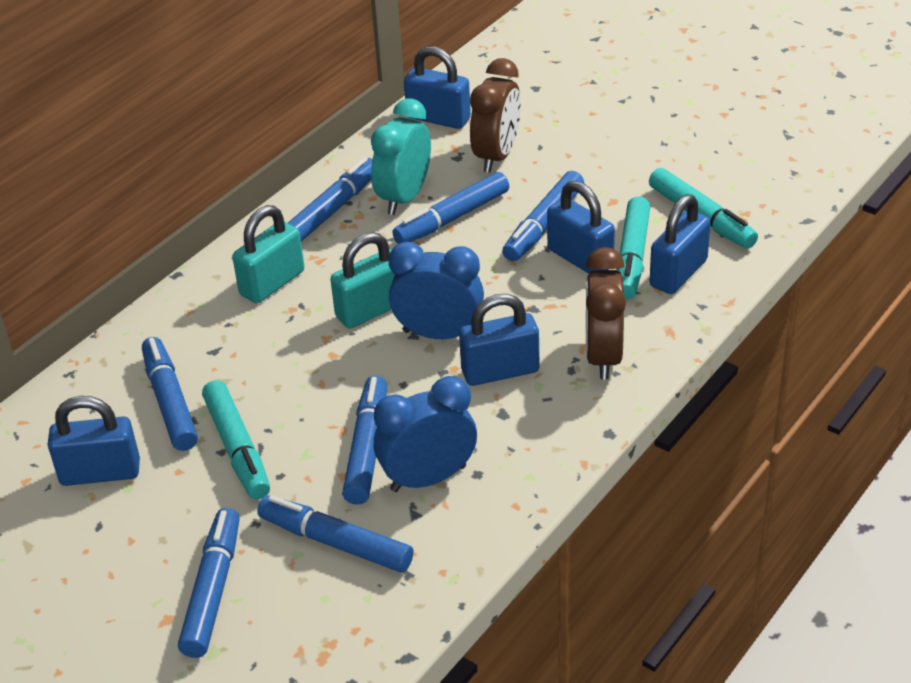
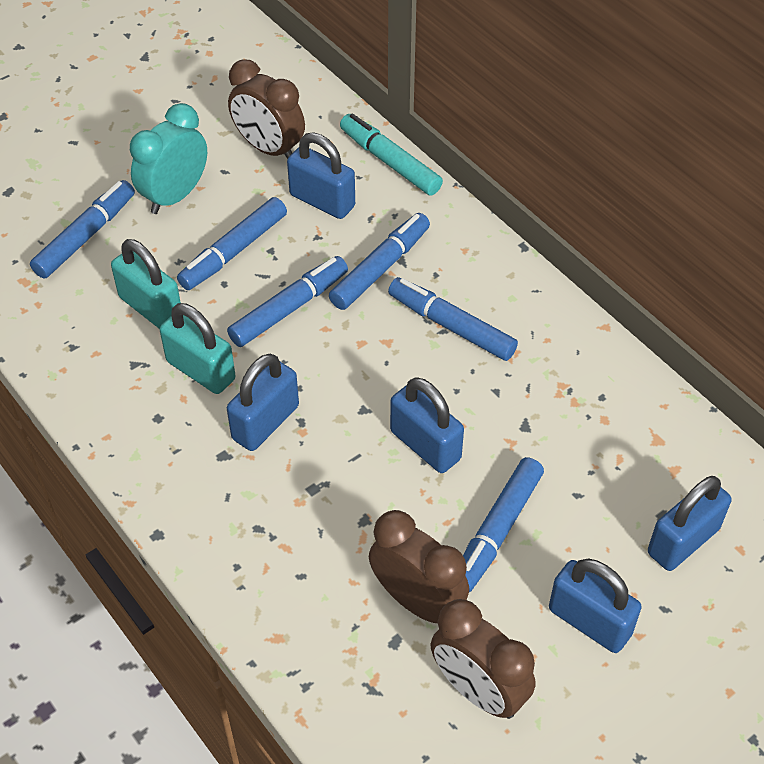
blue clock: [374,376,477,492] [389,242,484,339] = 2 -> none = 0
blue marker: [142,337,198,451] [178,508,240,658] [257,495,413,573] [288,157,372,242] [342,376,387,505] [392,172,509,244] [502,171,584,262] = 7 -> [30,180,135,278] [177,197,287,290] [227,256,348,347] [329,213,430,310] [388,277,518,361] [463,457,544,593] = 6
brown clock: [470,58,521,173] [586,247,626,380] = 2 -> [228,59,305,159] [369,510,469,623] [430,599,536,719] = 3
turquoise marker: [202,380,270,499] [616,196,650,300] [649,168,758,249] = 3 -> [340,114,443,195] = 1

